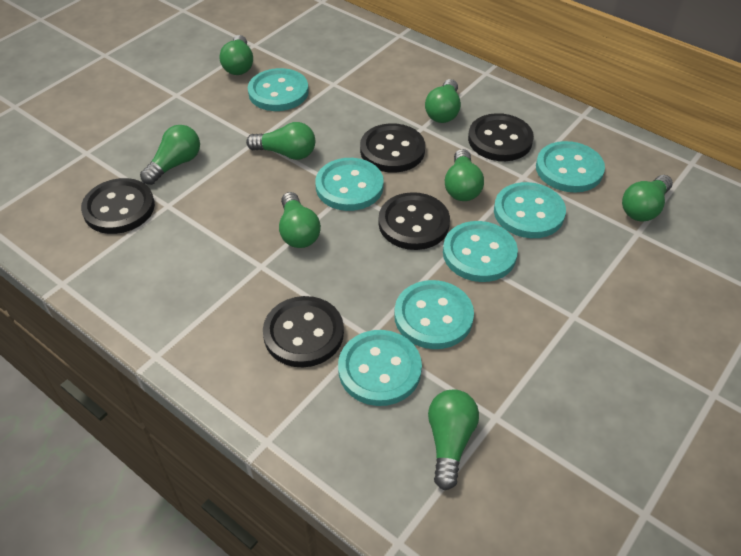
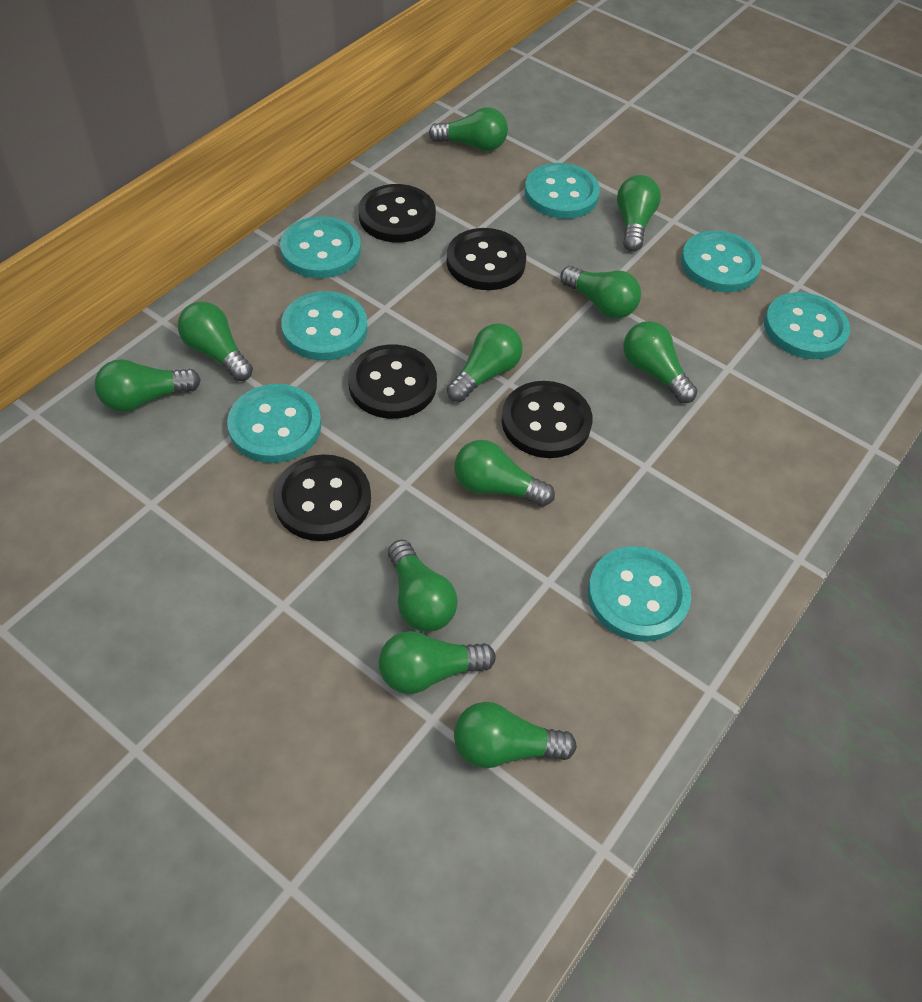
green light bulb: [140,125,200,185] [220,35,253,75] [246,122,315,160] [279,192,321,248] [425,79,461,123] [428,389,479,490] [445,149,484,201] [622,175,673,221] = 8 -> [95,359,201,412] [178,302,253,381] [379,631,496,694] [388,540,458,632] [429,107,508,151] [447,323,523,402] [454,440,555,506] [454,702,577,768] [560,266,641,318] [617,175,661,251] [623,321,697,403] = 11

